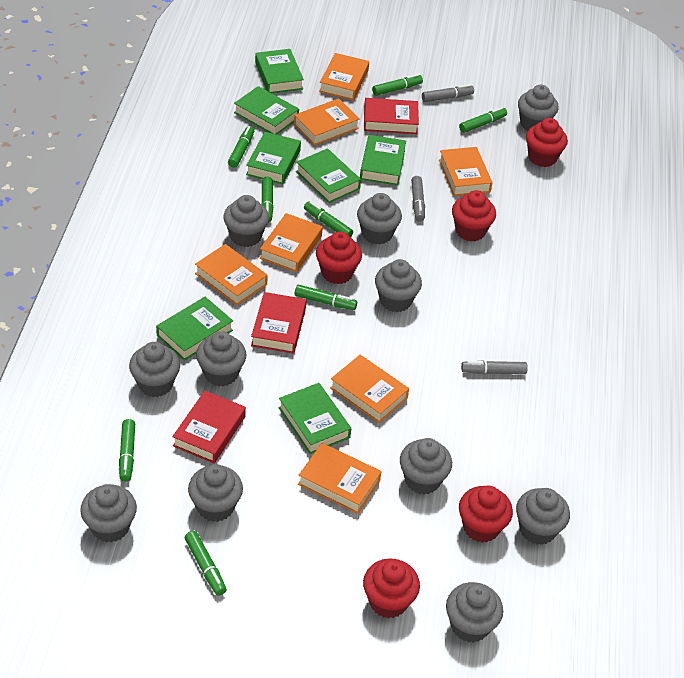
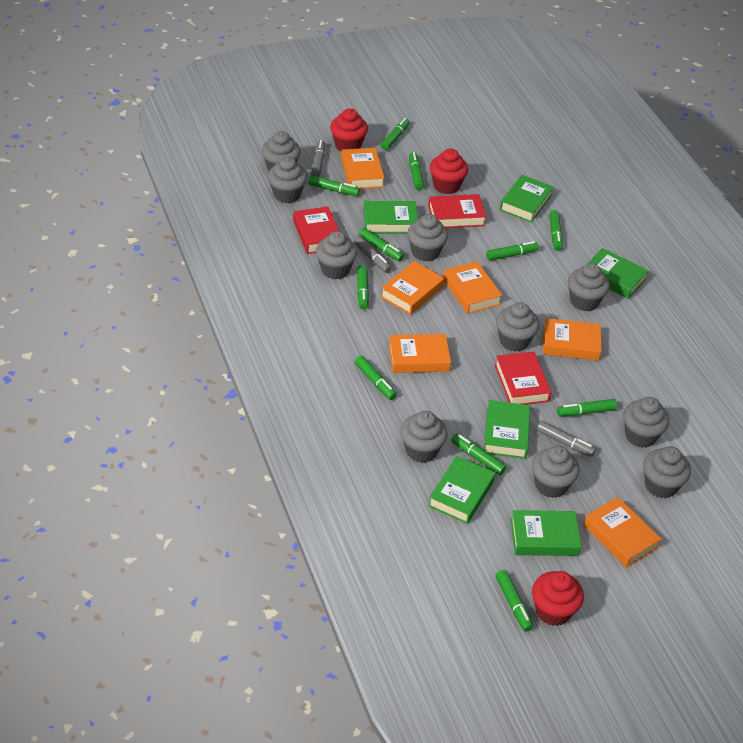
green book: [156,297,233,361] [234,86,299,135] [246,132,301,184] [255,49,304,93] [279,383,351,454] [296,148,361,203] [360,135,406,185] = 7 -> [363,201,418,233] [428,456,495,524] [484,400,530,459] [500,175,554,223] [510,510,581,556] [587,248,648,299] = 6
green marker: [119,419,135,482] [184,531,227,596] [228,126,254,168] [262,177,273,223] [295,285,357,310] [304,201,353,237] [372,74,423,96] [459,107,507,133] = 8 -> [308,175,360,196] [355,356,397,400] [357,265,369,310] [359,228,404,262] [381,118,410,150] [409,152,424,190] [451,434,507,475] [486,241,539,260] [496,570,533,632] [549,210,563,251] [557,399,617,416] = 11
grey cupcake: [80,484,137,543] [129,342,180,397] [188,464,243,522] [196,331,247,386] [223,195,269,247] [357,193,402,244] [375,259,422,312] [400,438,452,494] [446,582,503,643] [516,488,570,545] [518,85,559,131] = 11 -> [262,131,301,171] [268,157,307,203] [316,231,357,279] [400,411,448,463] [407,214,448,261] [496,302,539,352] [532,446,580,498] [568,263,610,311] [623,397,669,448] [643,446,691,498] = 10
orange book: [195,244,268,305] [260,213,323,272] [294,98,360,146] [298,443,382,514] [319,53,369,100] [330,355,409,423] [439,147,493,196] = 7 -> [341,148,385,189] [381,261,444,315] [389,334,451,373] [443,261,503,314] [543,318,602,361] [583,497,662,568] = 6
red cupcake: [316,232,362,284] [363,559,420,618] [452,190,496,242] [459,486,513,543] [526,118,568,167] = 5 -> [330,108,368,151] [430,148,468,194] [532,571,584,626] = 3

